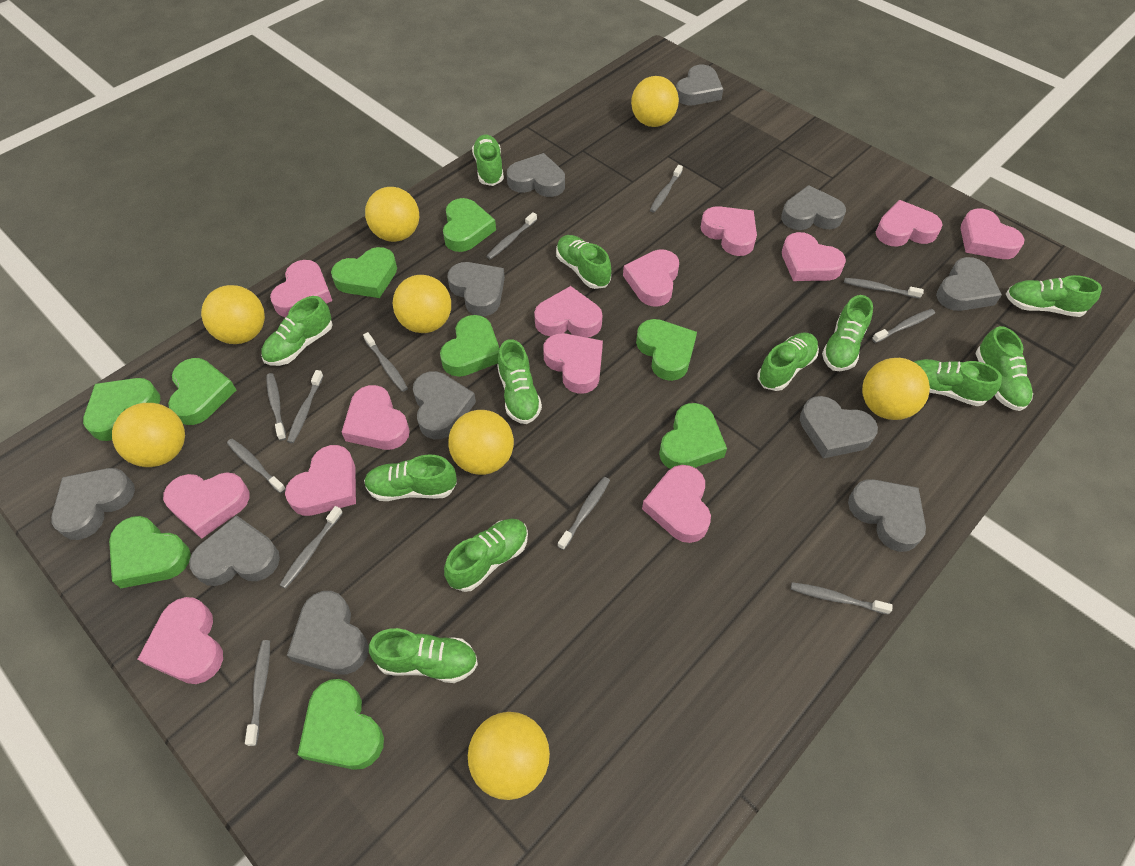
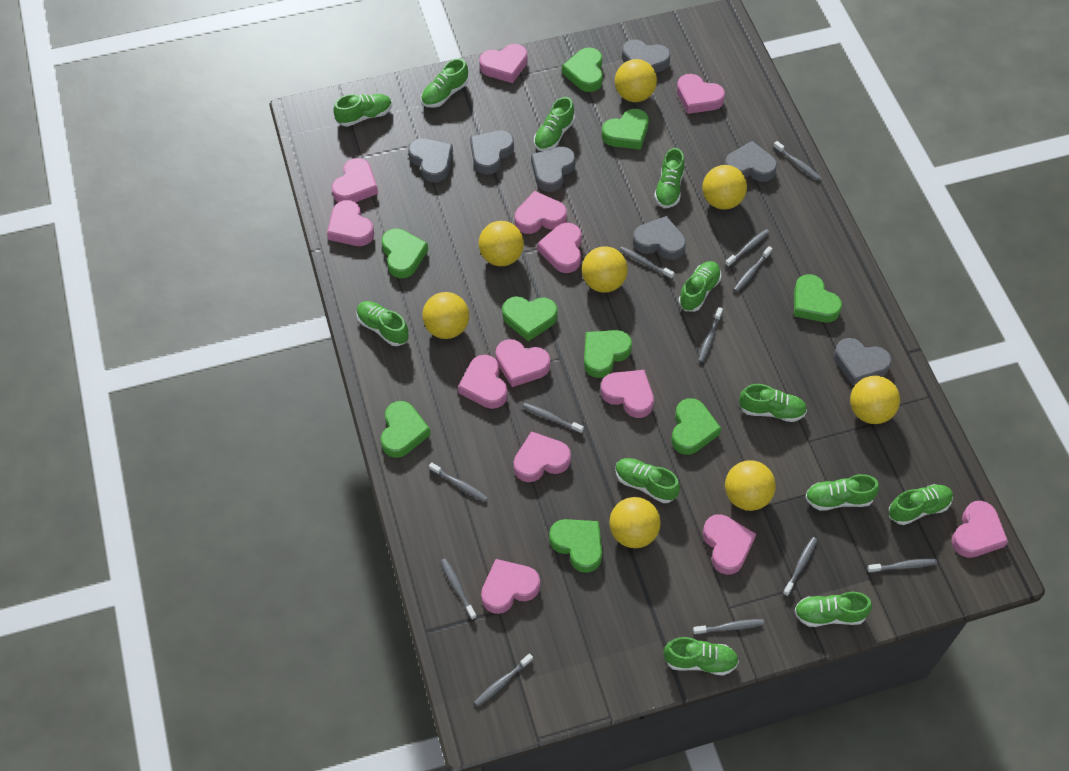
grey heart: [51,468,135,540] [189,515,280,586] [287,591,369,675] [413,371,476,439] [448,262,505,316] [507,153,565,197] [676,65,723,105] [781,185,846,230] [800,396,878,459] [848,479,926,552] [936,257,1002,311] = 11 -> [408,138,453,182] [470,130,514,174] [531,147,576,192] [622,40,671,73] [633,216,686,260] [725,141,777,182] [834,338,892,386] = 7

